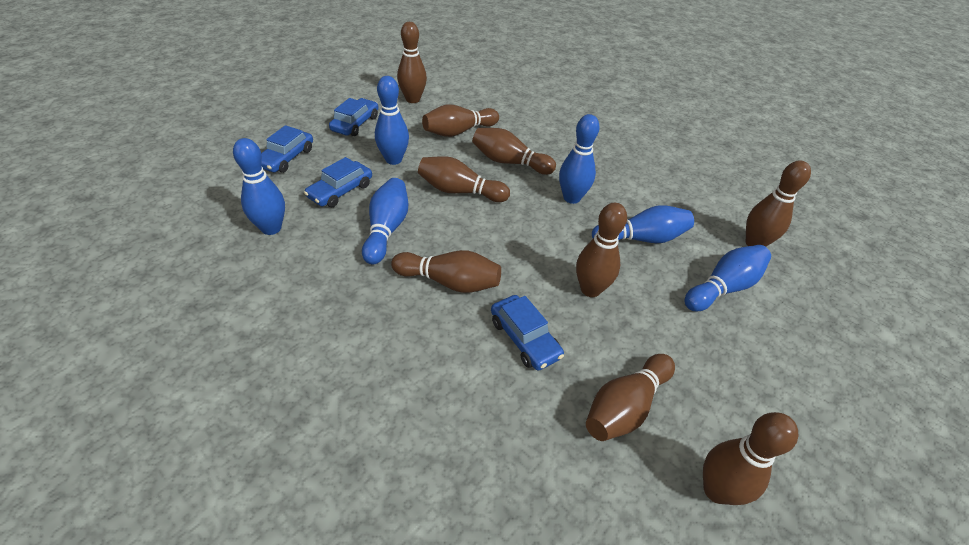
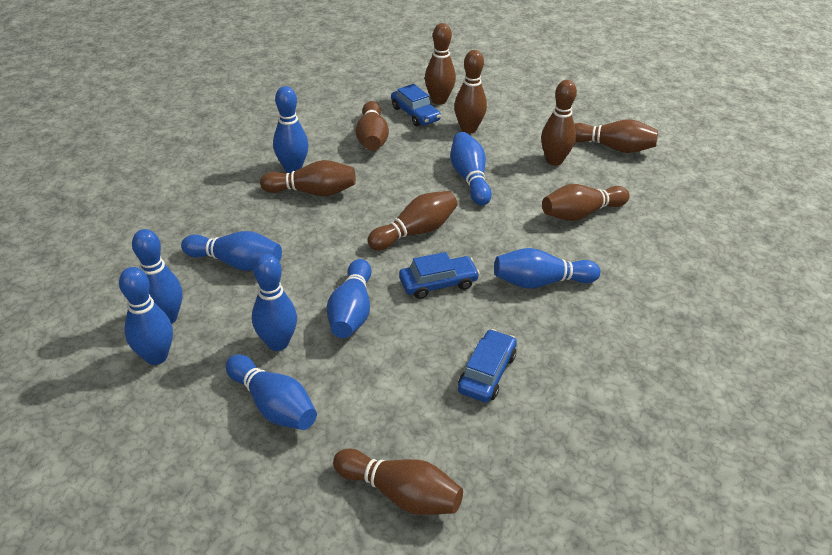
blue bowling pin: [233,138,285,235] [362,178,408,265] [375,76,409,165] [559,114,600,204] [592,205,694,243] [684,245,771,311] = 6 -> [119,267,173,365] [132,229,182,324] [181,231,282,271] [226,354,317,430] [252,254,297,351] [273,86,308,173] [327,259,371,338] [450,132,492,206] [494,248,600,289] = 9
blue car: [261,125,313,173] [304,157,372,207] [329,98,379,136] [491,295,564,371] = 4 -> [391,84,441,126] [399,252,480,299] [458,329,517,402] = 3

